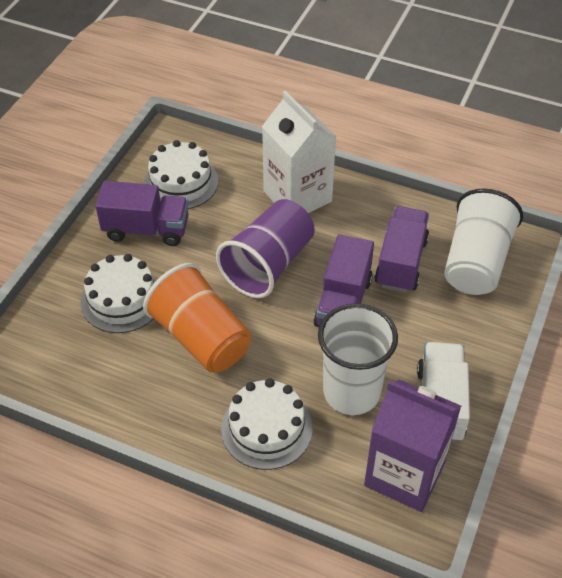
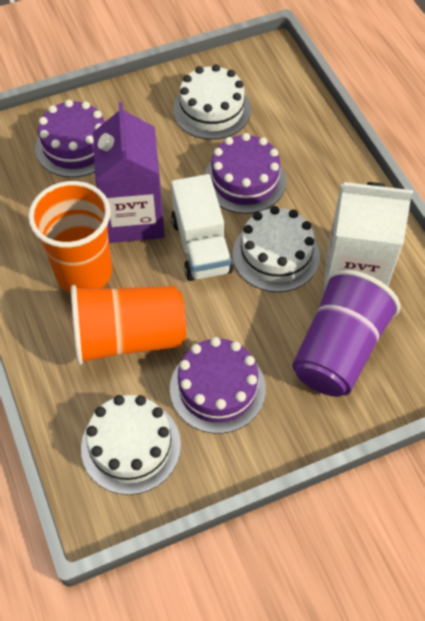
orange cup: [143,263,251,373] = 1 -> [28,181,112,293] [71,285,186,365] = 2
purple cake: none = 0 -> [35,100,105,178] [170,337,266,434] [204,133,286,214] = 3
purple truck: [96,181,189,246] [313,234,374,327] [374,206,429,293] = 3 -> none = 0
white cup: [318,303,398,415] [444,189,523,295] = 2 -> none = 0

